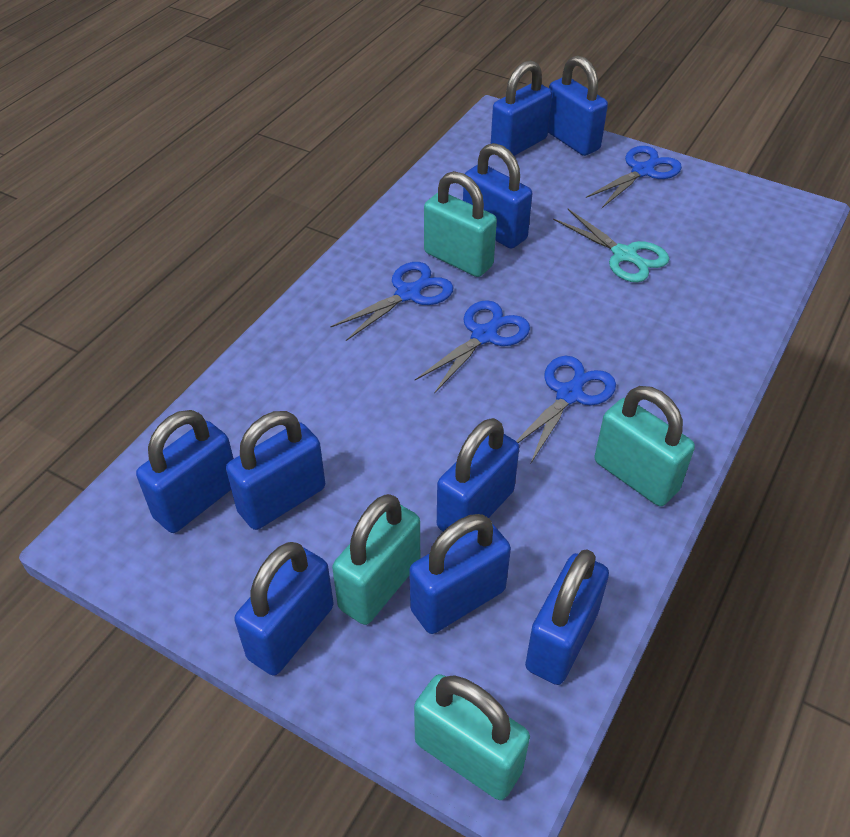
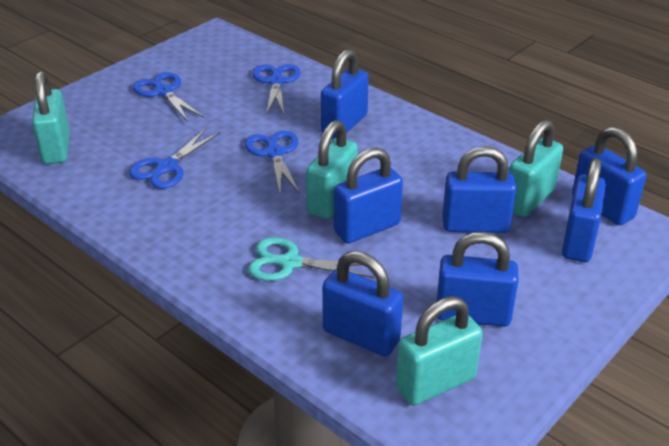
blue padlock: [136,410,234,533] [226,411,325,530] [234,542,334,676] [409,514,511,634] [437,418,519,531] [463,143,532,249] [491,60,552,156] [525,549,609,685] [548,55,608,156] = 9 -> [321,49,369,138] [322,251,403,356] [334,148,403,243] [437,232,519,327] [442,146,517,233] [562,158,606,262] [572,127,647,225] = 7

